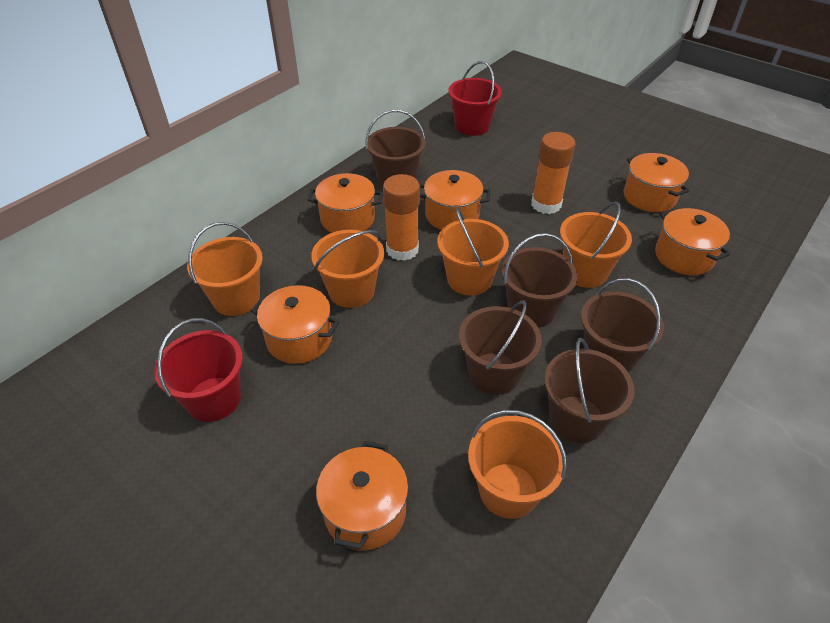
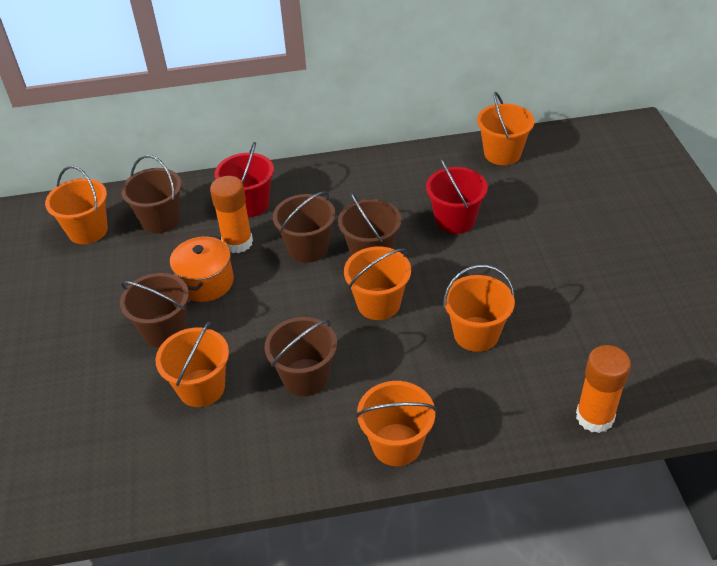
orange bucket: [187,222,263,316] [311,230,384,308] [437,208,509,295] [468,410,567,519] [560,202,632,288] = 5 -> [45,166,108,244] [155,321,229,407] [344,247,411,320] [356,381,437,466] [443,265,515,352] [477,92,534,165] = 6
orange pot: [251,285,339,364] [308,173,383,233] [316,441,408,551] [419,170,490,230] [623,153,690,212] [655,208,730,275] = 6 -> [170,235,234,302] = 1

